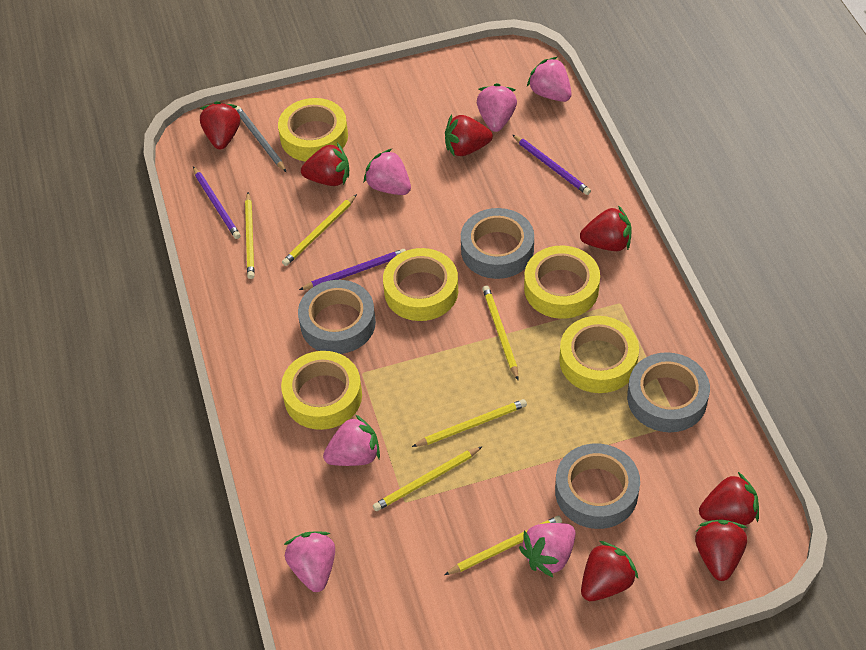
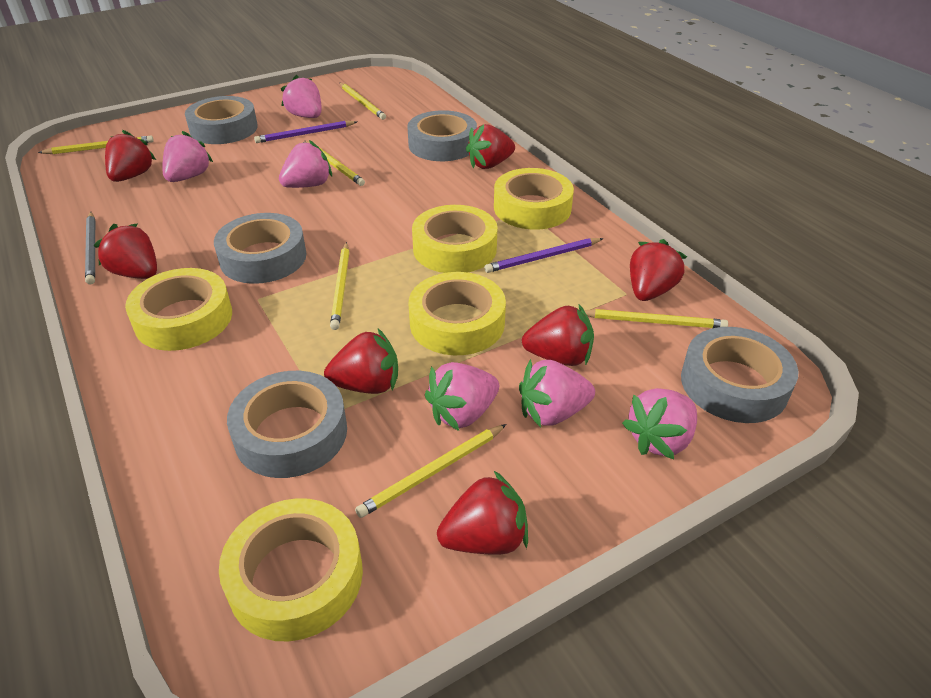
grey tape: [298,280,376,354] [461,208,534,279] [555,443,640,529] [627,352,710,432] = 4 -> [185,96,258,144] [214,213,306,284] [227,371,347,478] [407,110,477,161] [681,327,798,423] = 5
purple pencil: [193,166,241,239] [299,249,406,290] [512,134,591,195] = 3 -> [254,121,357,143] [484,238,604,273] = 2

